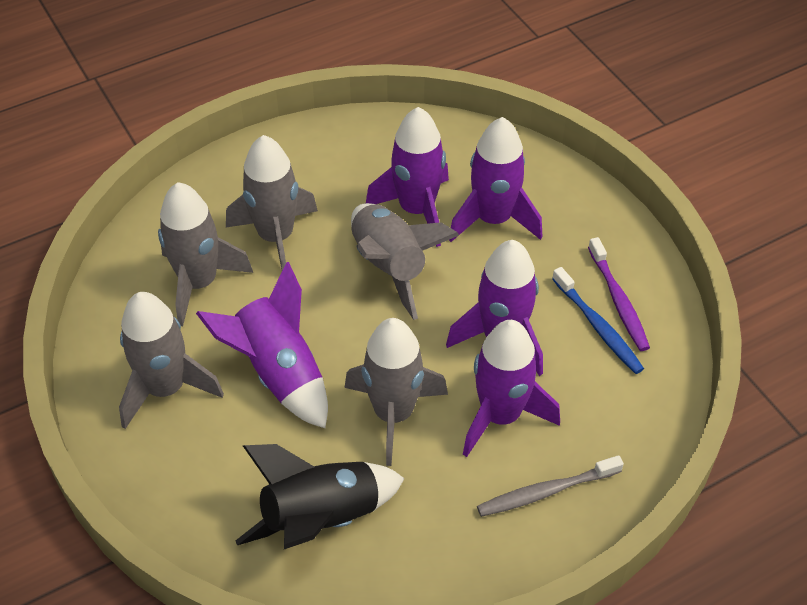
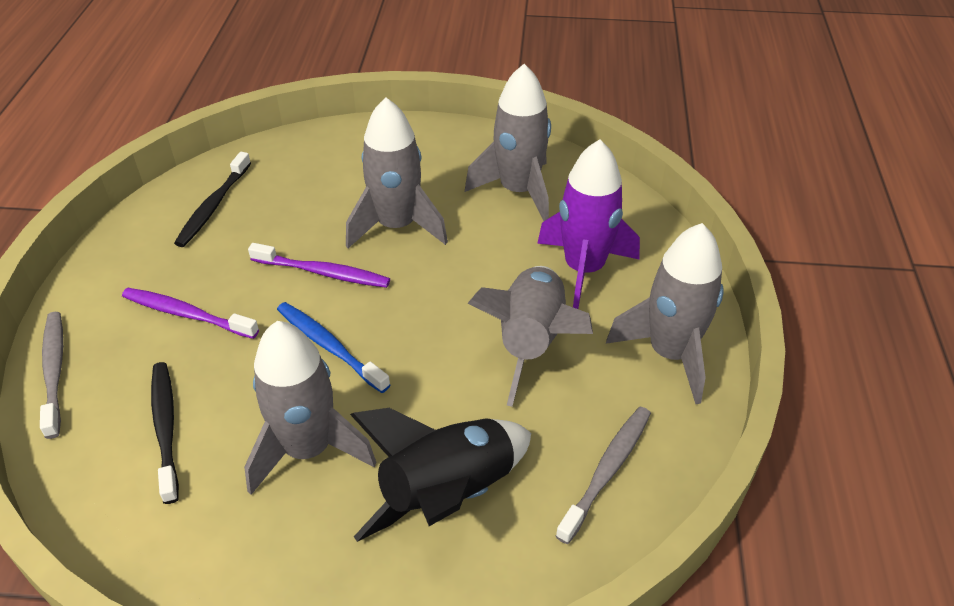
black toothbrush: none = 0 -> [151,362,179,504] [174,152,251,247] = 2
grey toothbrush: [477,455,624,517] = 1 -> [40,312,63,439] [556,407,651,544] = 2
purple rocket: [196,262,328,428] [366,107,449,247] [446,240,543,376] [449,117,542,242] [463,320,560,457] = 5 -> [537,139,640,309] = 1
purple toothbrush: [588,237,650,351] = 1 -> [122,288,259,339] [248,243,390,288] = 2

